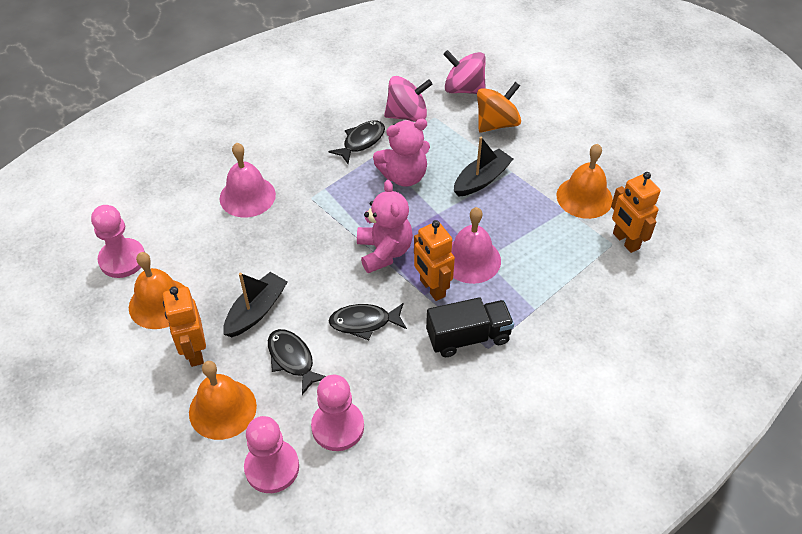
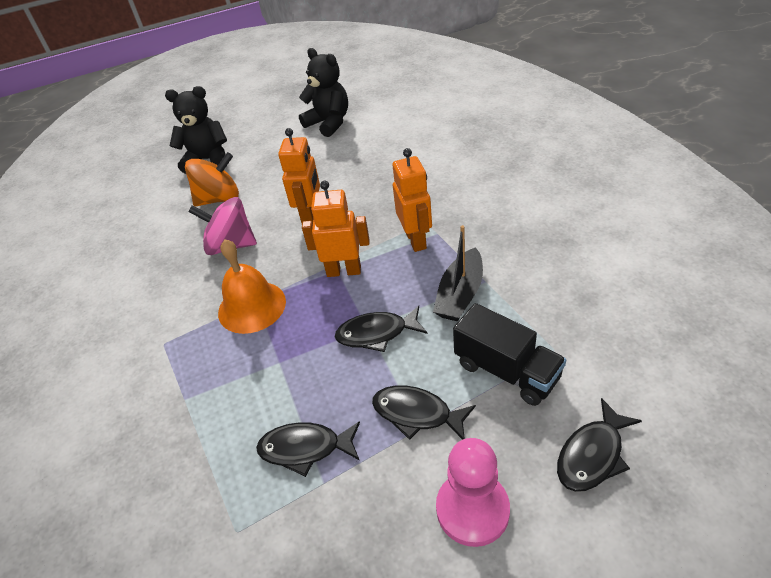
black boat: [223,272,288,337] [454,137,513,197] = 2 -> [433,225,483,322] = 1
black fish: [268,329,326,395] [329,121,385,164] [329,303,407,340] = 3 -> [256,421,360,477] [335,306,427,352] [372,385,476,440] [557,398,642,492] = 4
black teddy bear: none = 0 -> [165,86,227,174] [299,48,348,137] = 2
orange bell: [129,252,185,329] [189,361,257,440] [556,144,613,219] = 3 -> [218,239,286,334] = 1
pink bell: [220,143,276,218] [451,207,501,284] = 2 -> none = 0
pink pawn: [91,205,145,278] [244,416,299,493] [311,375,364,451] = 3 -> [436,438,510,547] = 1
pink spinning top: [384,76,432,122] [443,50,486,94] = 2 -> [188,197,257,255] = 1
pink teddy bear: [357,180,413,273] [373,119,430,187] = 2 -> none = 0

